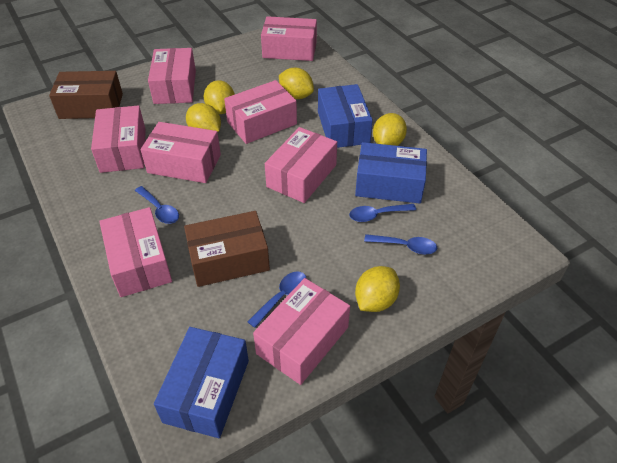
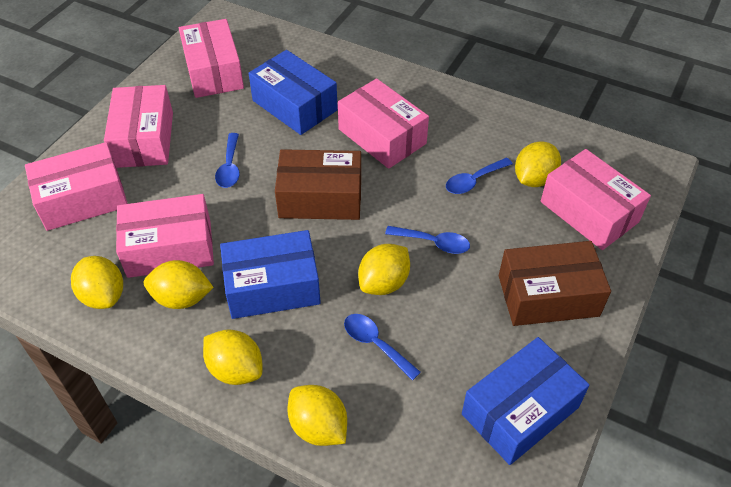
pink box: [91,105,146,173] [99,207,172,297] [141,122,221,183] [148,48,196,104] [224,80,297,144] [253,278,350,385] [261,16,317,61] [265,127,337,203] = 8 -> [25,142,128,231] [104,85,173,168] [116,194,214,278] [179,19,244,98] [338,78,429,169] [541,149,651,250] = 6
yellow lemon: [186,103,221,132] [204,80,235,114] [279,68,314,99] [355,266,400,312] [373,113,407,146] = 5 -> [71,256,123,309] [144,260,214,309] [203,329,263,385] [287,385,347,446] [358,244,410,295] [515,141,561,187] = 6

